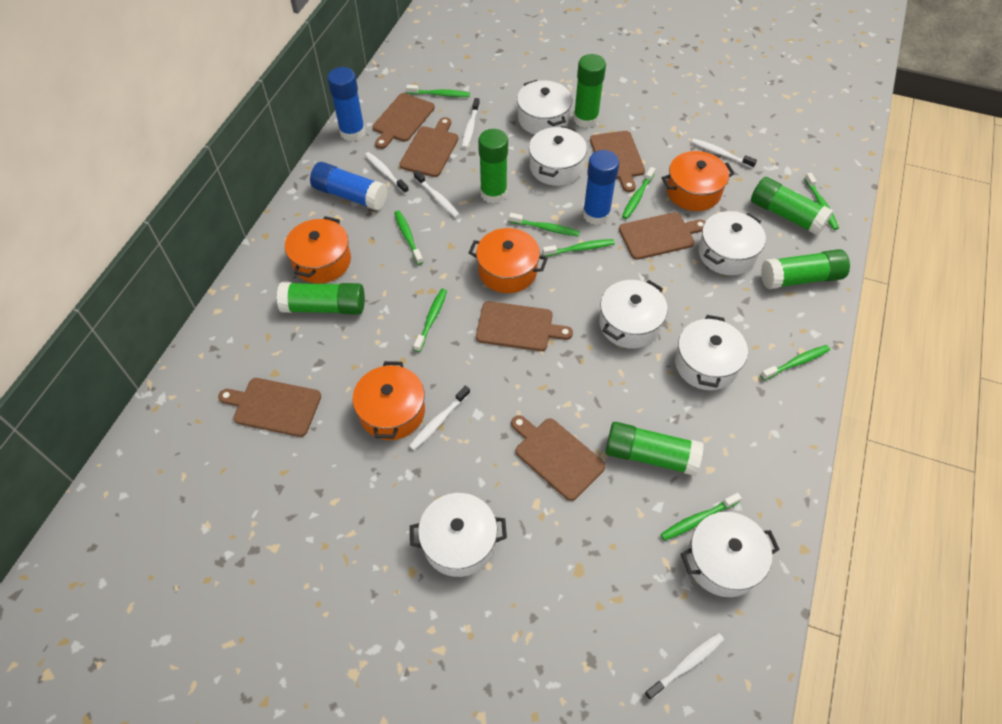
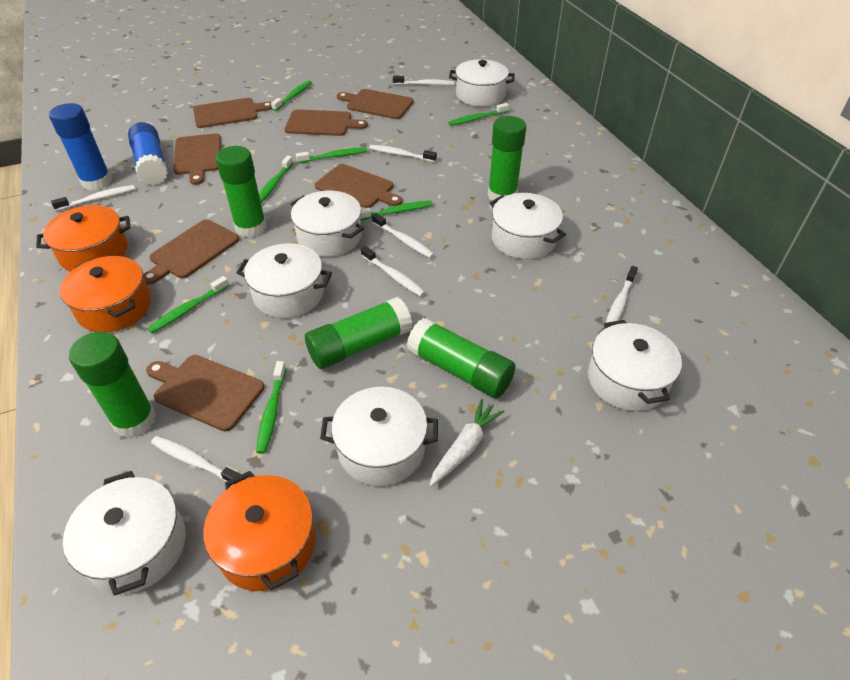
blue glue stick: [310,162,388,210] [327,67,365,141] [583,150,619,225] = 3 -> [49,103,112,191] [128,122,168,185] = 2
green glue stick: [277,282,365,315] [478,129,508,204] [573,54,606,128] [605,422,704,476] [751,177,833,236] [761,249,850,289] = 6 -> [69,332,156,438] [215,146,267,238] [305,297,412,369] [406,318,515,398] [488,116,526,201] = 5
green toothbrush: [394,211,423,265] [406,85,470,97] [414,289,447,352] [509,213,580,237] [543,239,615,257] [622,167,655,219] [661,493,742,541] [761,345,830,380] [804,173,839,230] = 9 -> [147,276,229,333] [256,361,286,454] [259,155,293,203] [271,81,312,111] [295,147,367,163] [360,201,433,221] [448,103,509,126] = 7
orange pot: [285,216,351,283] [353,361,425,440] [469,228,548,293] [662,151,735,211] = 4 -> [36,205,130,272] [60,256,151,332] [203,471,316,591] = 3
white carrot: none = 0 -> [430,399,505,486] = 1
white toothbrush: [365,152,409,194] [409,386,470,450] [414,170,460,218] [462,98,480,149] [644,633,724,700] [691,138,757,168] = 6 -> [51,185,135,211] [151,436,242,486] [361,246,425,297] [369,145,437,162] [372,213,434,258] [393,76,454,85] [606,266,638,323] = 7

